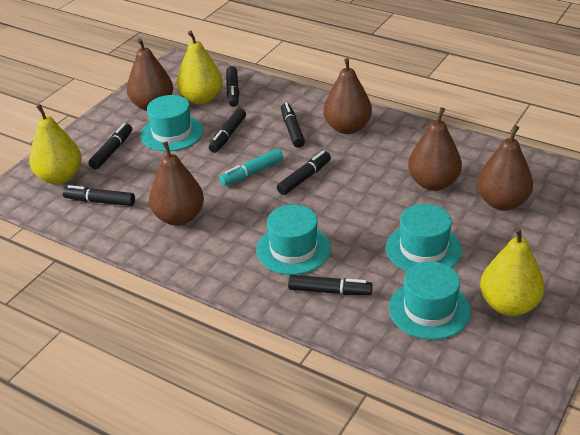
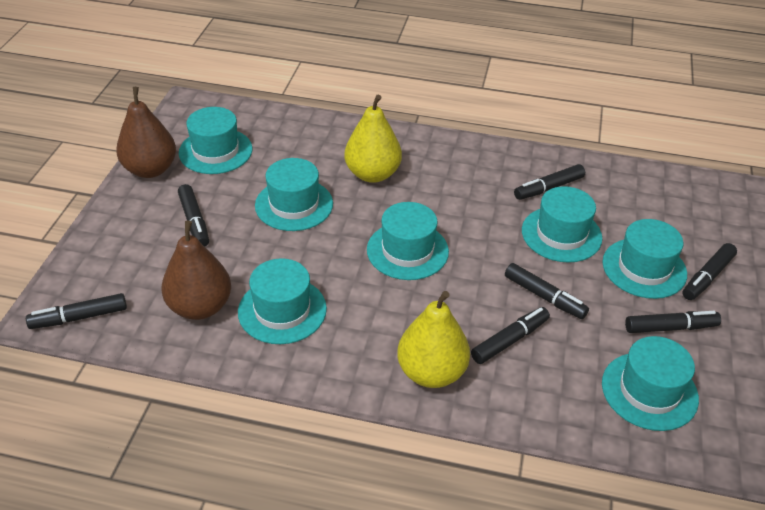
brown pear: [127,38,173,111] [149,141,204,225] [323,58,372,134] [408,107,462,191] [477,125,533,210] = 5 -> [116,87,176,178] [161,221,231,320] = 2
turquoise hat: [141,95,203,151] [256,205,331,275] [386,204,462,271] [389,261,471,340] = 4 -> [179,107,253,174] [238,258,327,344] [255,158,333,231] [367,202,449,280] [522,186,602,263] [602,219,687,299] [602,336,699,431] = 7
turquoise marker: [219,149,283,186] = 1 -> none = 0
yellow pear: [29,104,82,184] [177,31,223,104] [480,227,545,316] = 3 -> [344,95,402,183] [397,291,470,388] = 2

